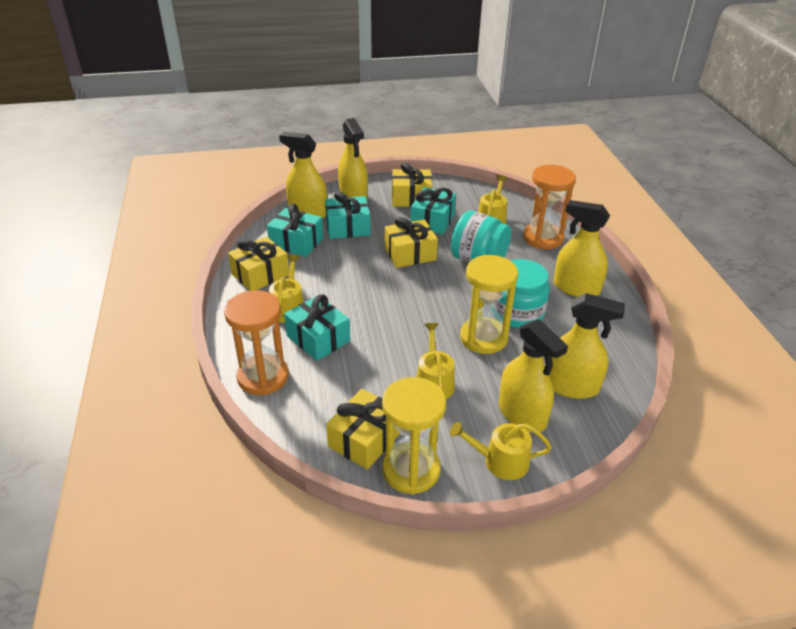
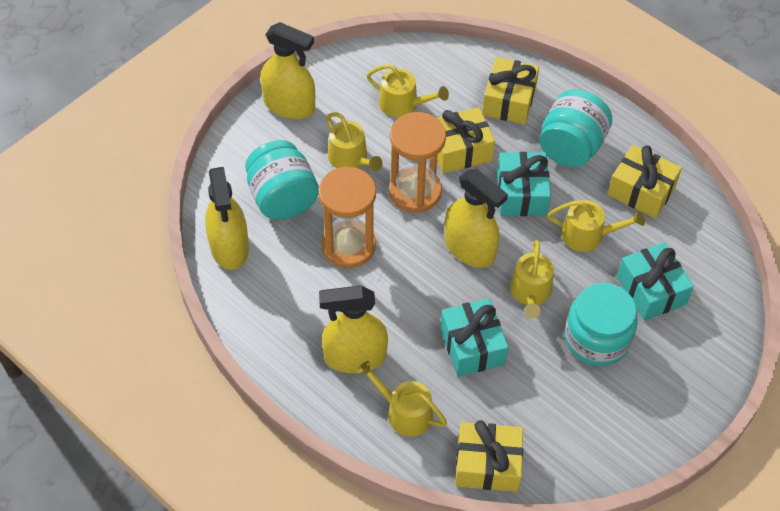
turquoise gift: [267,203,323,257] [284,294,350,361] [325,191,370,239] [411,187,456,234] = 4 -> [440,298,508,377] [497,152,551,216] [617,242,694,321] = 3
turquoise jar: [451,211,511,263] [491,259,550,328] = 2 -> [245,140,319,220] [539,89,612,167] [565,283,638,366] = 3
yellow hourglass: [382,377,446,494] [460,255,518,354] = 2 -> none = 0
yellow spray bottle: [279,132,327,218] [338,118,368,200] [499,319,568,433] [549,293,625,399] [554,200,610,297] = 5 -> [205,167,249,270] [260,22,315,119] [319,285,388,373] [445,169,508,268] = 4
yellow watering can: [269,255,304,323] [417,323,455,399] [450,422,552,480] [478,175,507,224] = 4 -> [326,112,383,171] [357,361,447,437] [366,64,449,117] [510,240,554,319] [548,200,645,252] = 5

